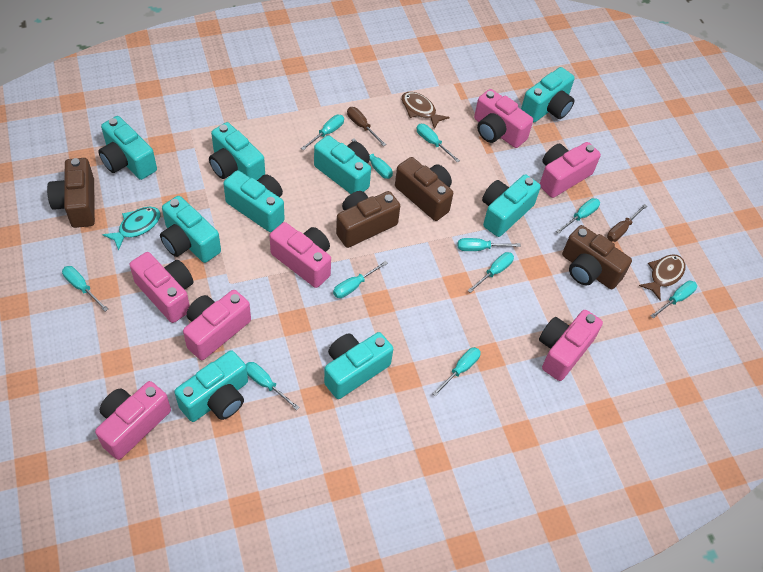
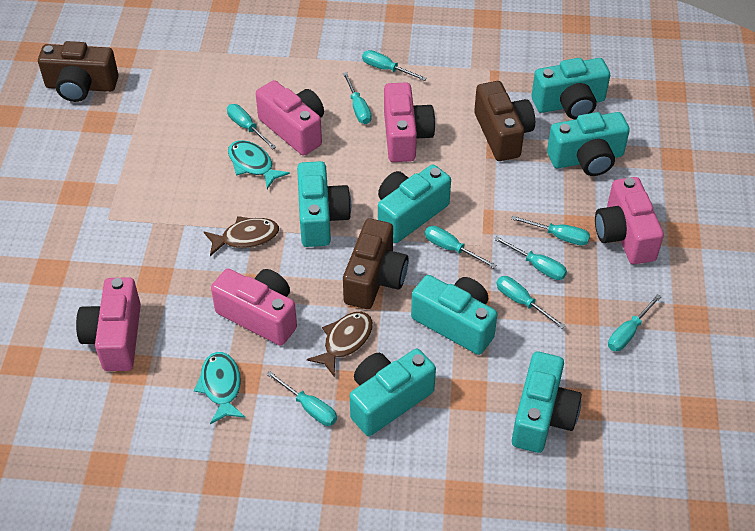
brown camera: [47,158,95,228] [336,191,400,248] [395,157,453,221] [562,225,632,289] = 4 -> [38,41,119,102] [343,218,408,309] [474,81,535,161] = 3
brown screwdriver: [347,107,386,146] [607,204,647,242] = 2 -> none = 0
pink camera: [95,381,171,460] [130,252,193,323] [183,290,251,360] [270,222,331,288] [474,89,533,148] [539,310,603,381] [540,142,601,198] = 7 -> [76,277,141,371] [211,269,297,346] [256,80,324,156] [384,82,435,162] [595,177,664,264] = 5
turquoise camera: [98,116,157,180] [160,196,221,263] [174,350,248,422] [209,122,265,180] [223,170,285,232] [314,135,371,194] [324,332,393,399] [482,174,541,237] [521,67,575,122] = 9 -> [297,161,351,247] [350,349,436,436] [378,164,451,243] [411,275,497,355] [512,352,582,453] [532,58,610,119] [547,112,630,176] = 7
turquoise fish: [102,207,161,251] = 1 -> [194,352,245,424] [228,140,290,189] = 2
turquoise screwdriver: [62,266,108,311] [246,362,299,410] [301,115,344,150] [333,261,388,298] [352,138,393,179] [416,124,460,162] [432,347,481,396] [458,238,521,251] [467,252,514,293] [556,198,600,234] [651,281,697,318] = 11 -> [227,104,276,149] [266,371,337,426] [343,72,371,124] [362,50,427,81] [425,226,496,268] [494,236,567,280] [496,276,566,329] [511,216,590,246] [608,294,662,351] = 9

